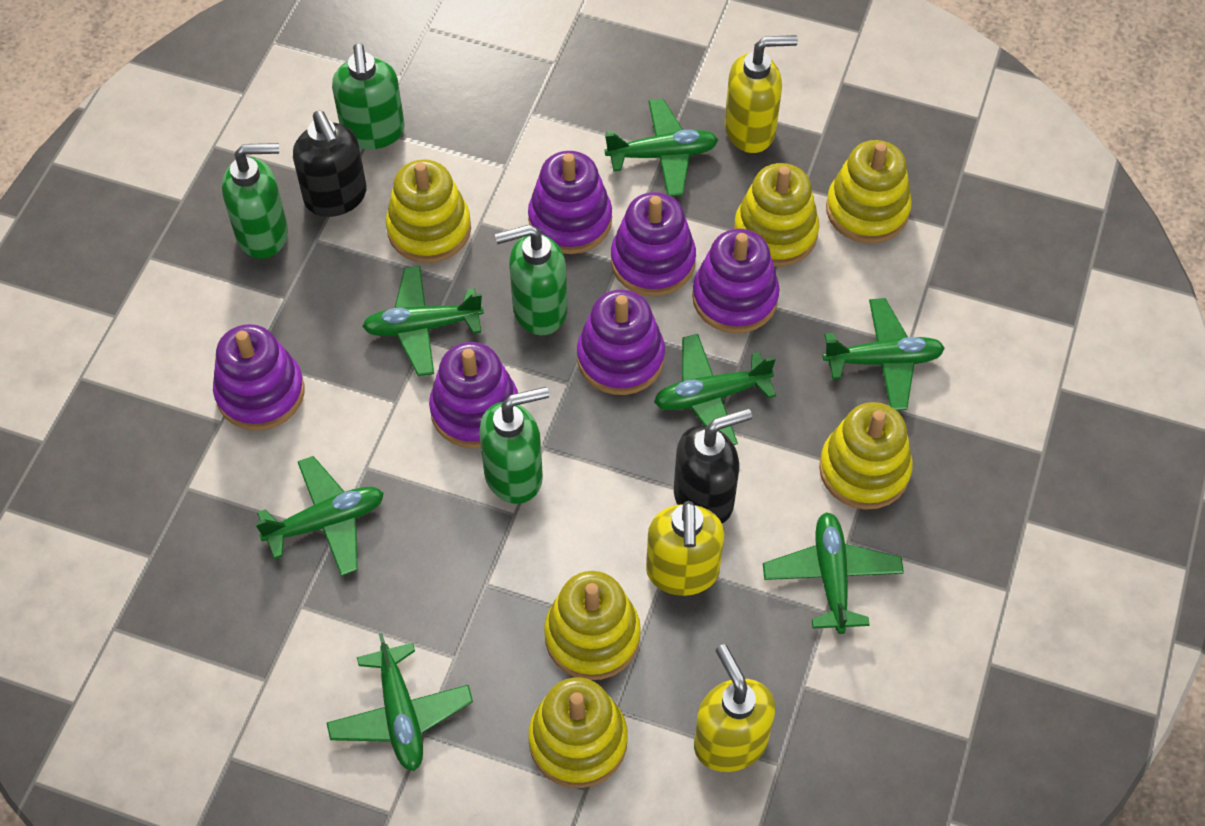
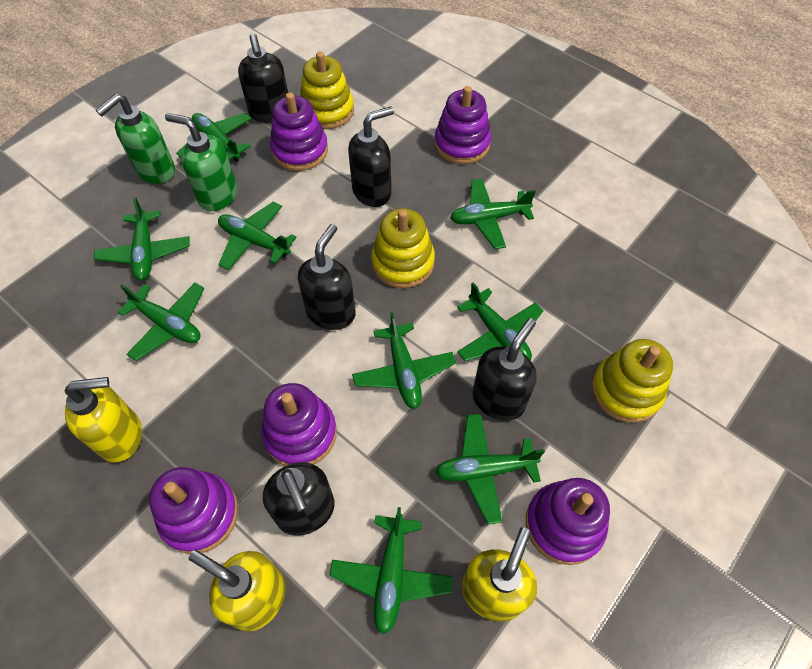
black soap dispenser: [293,111,366,217] [674,408,752,523] = 2 -> [238,33,288,123] [263,462,335,536] [298,224,356,330] [348,106,394,207] [473,318,537,421] = 5
green plane: [255,456,384,576] [327,633,473,771] [362,266,484,376] [605,99,718,197] [654,334,776,445] [763,512,904,634] [823,298,945,411] = 7 -> [94,197,190,281] [118,283,204,361] [176,113,252,162] [218,202,297,270] [329,507,453,634] [352,312,456,409] [435,414,545,524] [450,178,536,249] [457,282,543,361] = 9
green soap dispenser: [222,143,288,259] [332,43,404,149] [479,387,549,504] [495,224,567,335] = 4 -> [96,94,175,184] [165,113,237,211] = 2
purple stacking toy: [213,324,305,431] [429,342,518,448] [528,151,612,254] [577,289,665,395] [611,192,696,296] [692,229,780,333] = 6 -> [149,467,238,554] [261,383,337,466] [270,92,328,171] [434,86,491,164] [526,478,610,565] = 5
yellow stacking toy: [386,159,471,263] [528,677,628,788] [544,571,641,680] [734,163,819,267] [819,402,913,510] [826,140,912,243] = 6 -> [300,52,354,129] [371,209,435,288] [591,339,673,423] = 3

